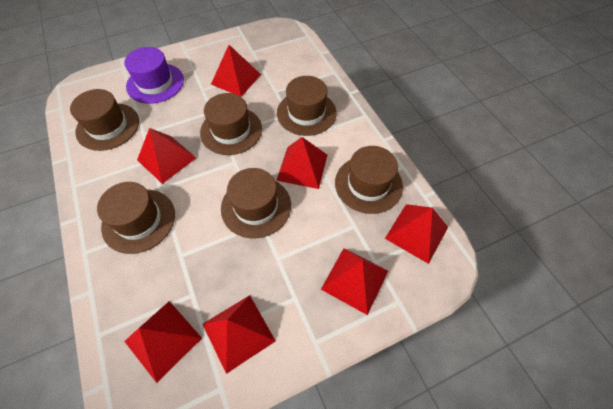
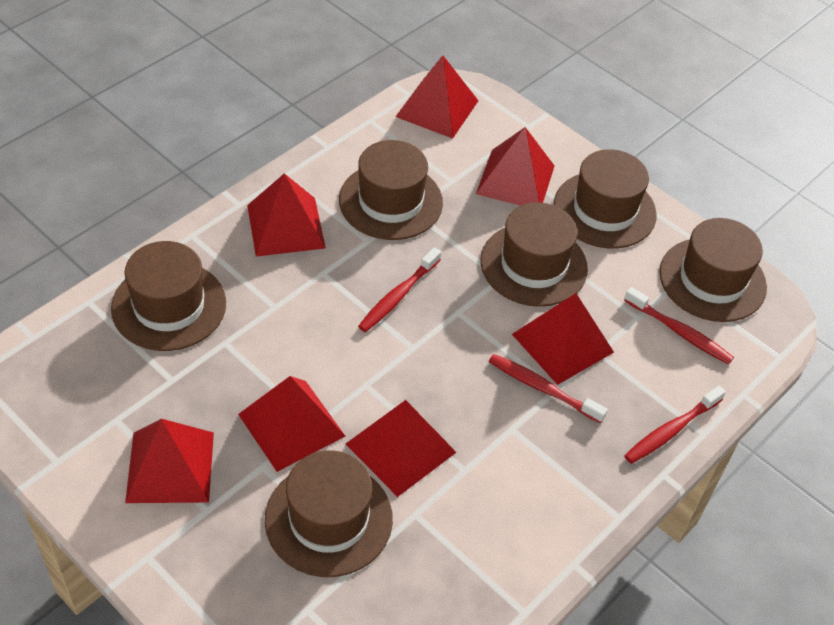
purple hat: [124,47,184,104] = 1 -> none = 0
red toothbrush: none = 0 -> [358,247,441,332] [489,354,608,423] [624,287,734,365] [624,386,726,464] = 4

